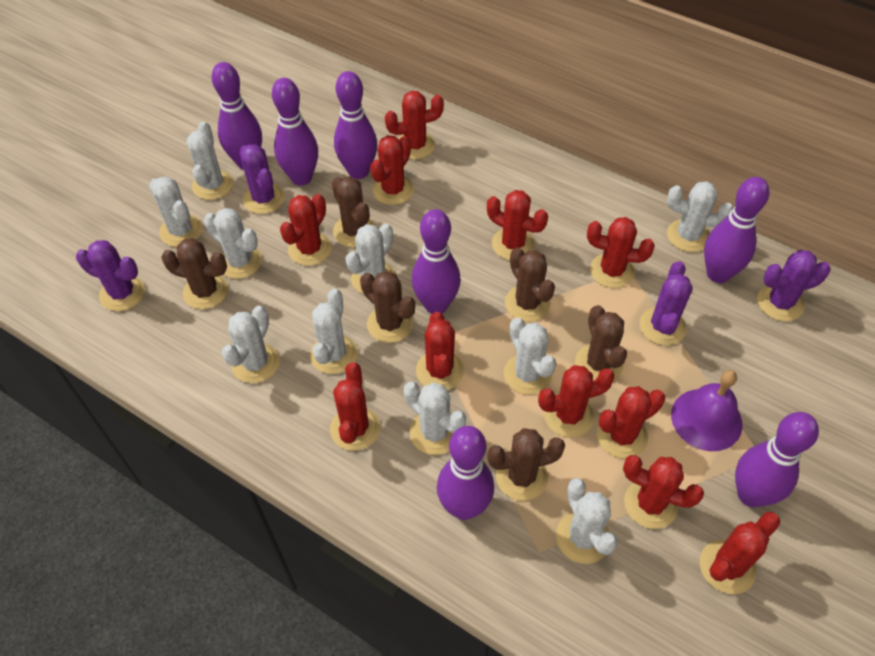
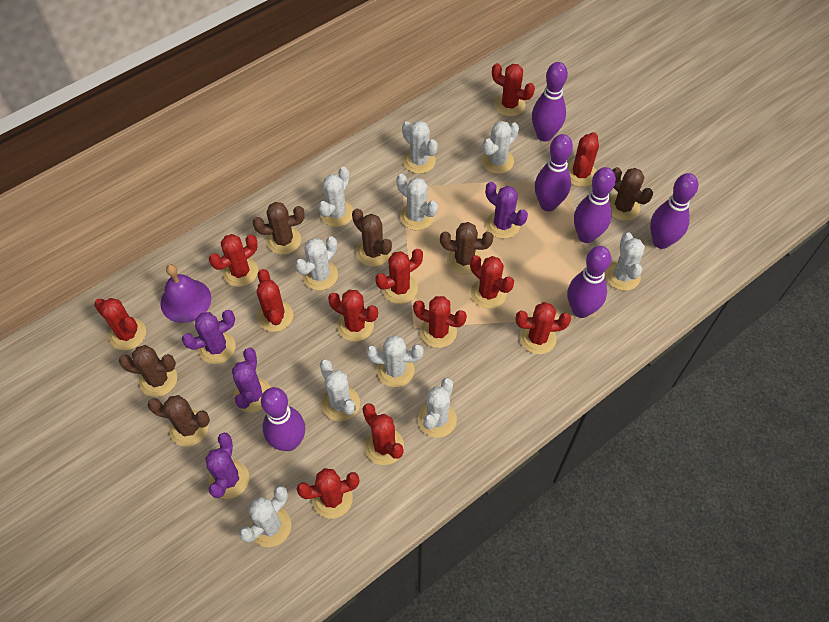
purple bowling pin: [212,62,262,170] [272,78,318,186] [334,71,377,179] [412,209,461,314] [437,426,494,520] [704,177,769,283] [735,412,819,507] = 7 -> [261,387,305,451] [532,62,568,142] [535,134,573,211] [567,246,611,318] [574,167,616,243] [650,173,698,249] = 6
red cactus: [280,194,332,266] [330,362,380,451] [370,135,414,205] [385,91,444,159] [416,312,464,390] [487,190,548,260] [538,365,615,438] [587,217,655,288] [597,386,665,459] [623,455,704,529] [700,512,780,594] = 11 -> [94,298,146,350] [209,234,258,287] [257,269,293,332] [297,468,360,519] [328,290,378,342] [362,403,404,465] [375,249,423,304] [413,296,467,348] [470,255,514,309] [492,63,535,117] [516,302,571,354] [568,132,599,187] = 12

